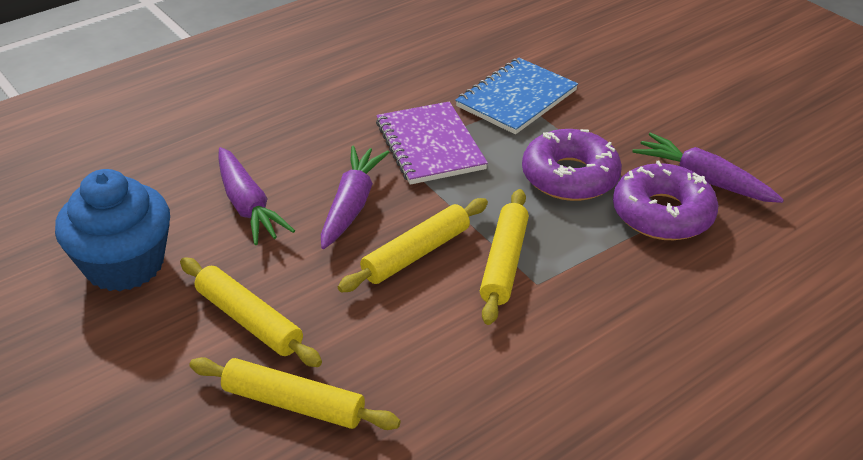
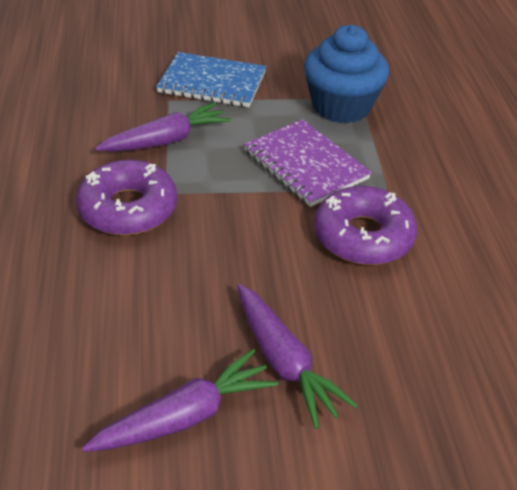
yellow rolling pin: [180,258,322,367] [189,357,401,430] [338,198,488,292] [480,189,529,325] = 4 -> none = 0

